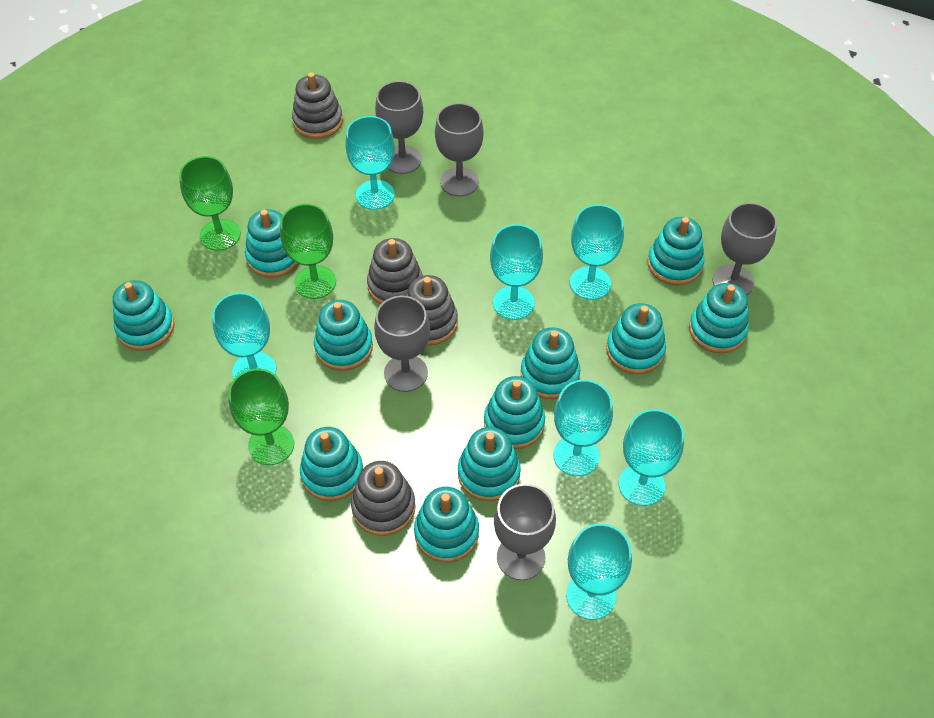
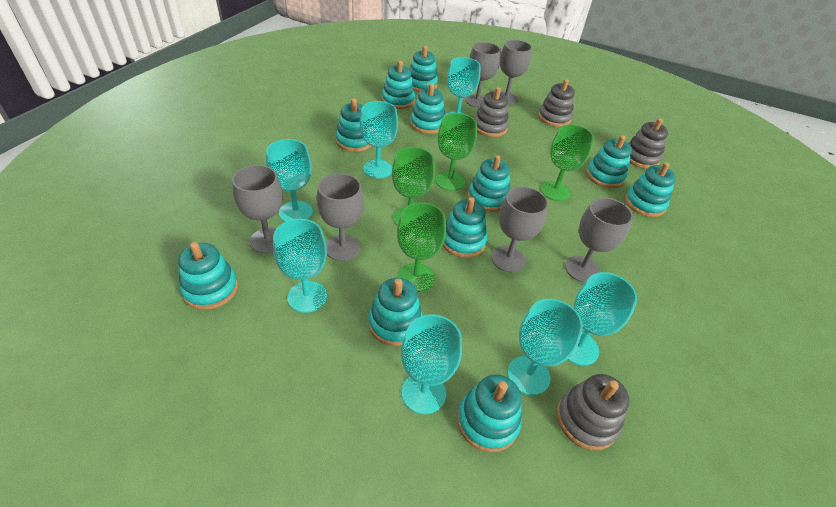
green goblet: [179,156,240,251] [228,369,294,465] [280,204,336,299] = 3 -> [392,147,435,226] [397,202,446,292] [435,113,477,191] [540,124,594,201] = 4
grey goblet: [374,295,430,392] [375,81,423,174] [435,103,484,197] [494,484,556,580] [712,203,777,295] = 5 -> [232,165,283,254] [317,173,364,261] [465,42,501,108] [491,187,548,272] [500,40,532,104] [565,198,633,283] = 6

